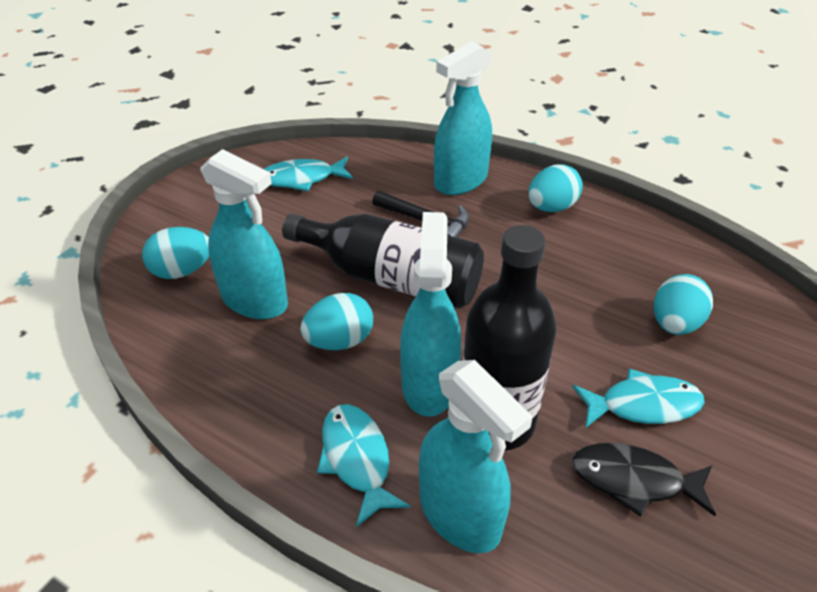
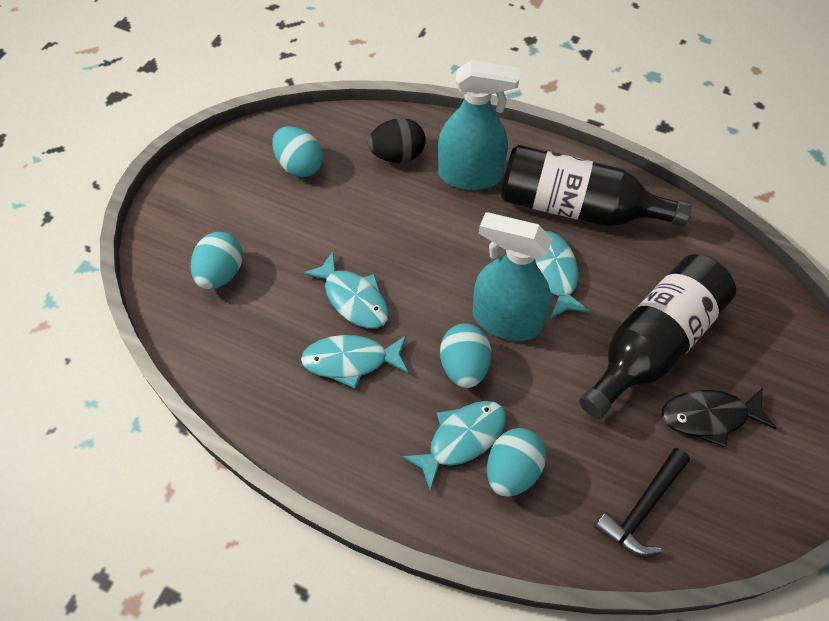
black egg: none = 0 -> [368,118,426,163] = 1
turquoise fish: [264,157,353,191] [317,404,410,527] [572,369,705,428] = 3 -> [301,335,409,389] [302,251,389,329] [402,401,506,492] [535,231,590,319] = 4
turquoise spray bottle: [200,149,288,319] [400,212,461,417] [419,360,533,553] [434,41,492,195] = 4 -> [438,60,520,190] [473,212,552,341] = 2

